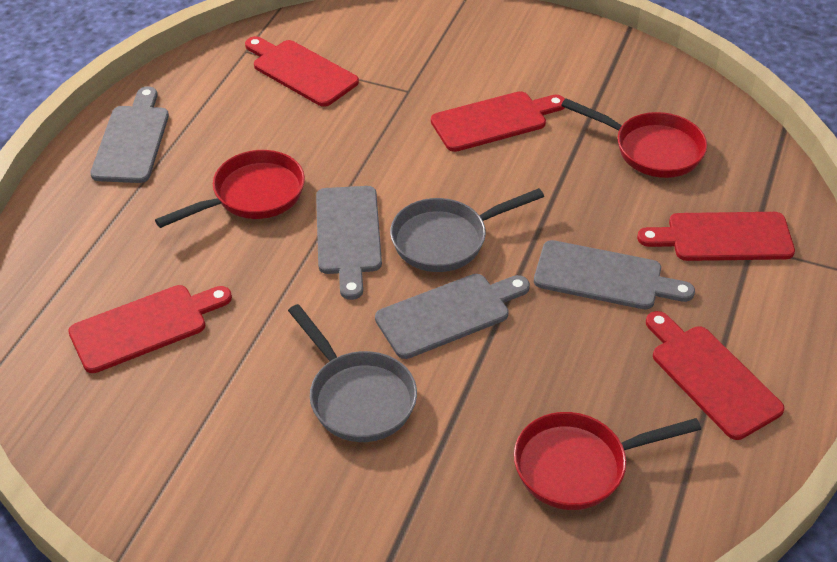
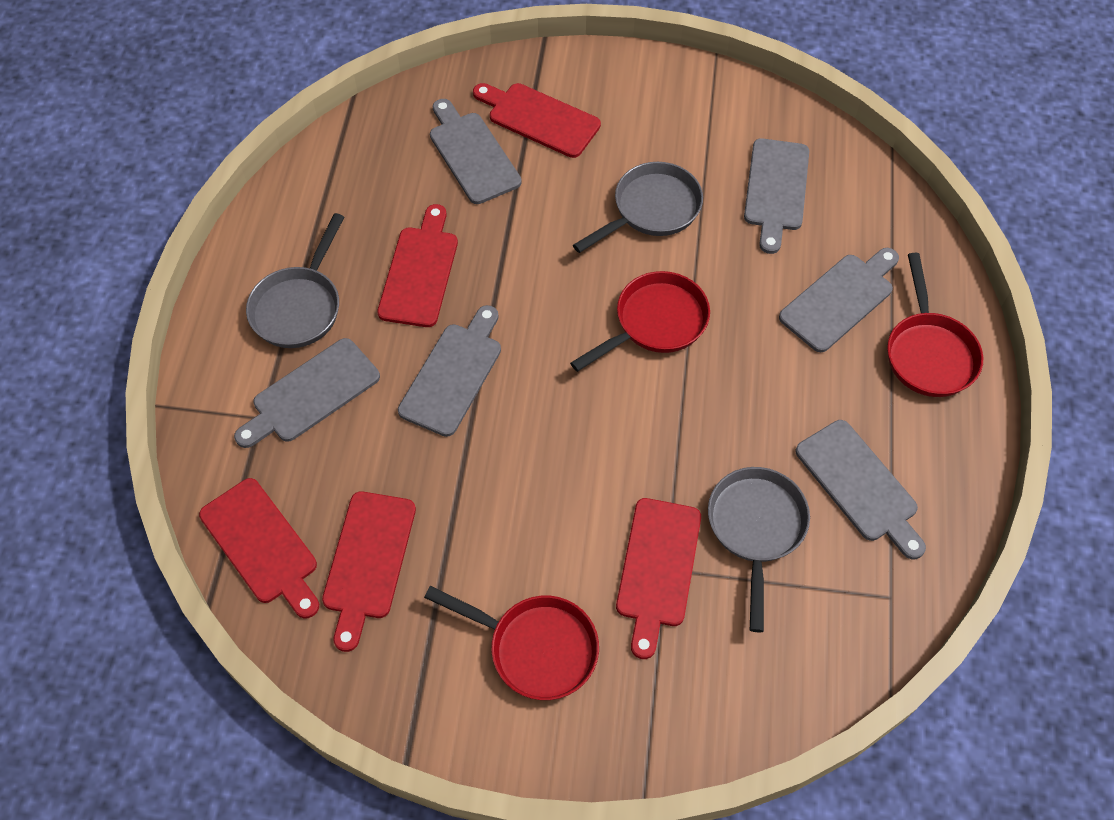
grey cutting board: [90,86,169,183] [316,186,382,300] [375,274,530,359] [534,240,695,310] = 4 -> [234,338,380,448] [398,305,501,437] [430,99,522,204] [744,138,809,254] [779,248,899,352] [795,420,926,559] = 6
grey pan: [288,304,417,442] [390,188,544,272] = 2 -> [246,213,344,348] [573,162,703,253] [708,467,810,633] = 3

